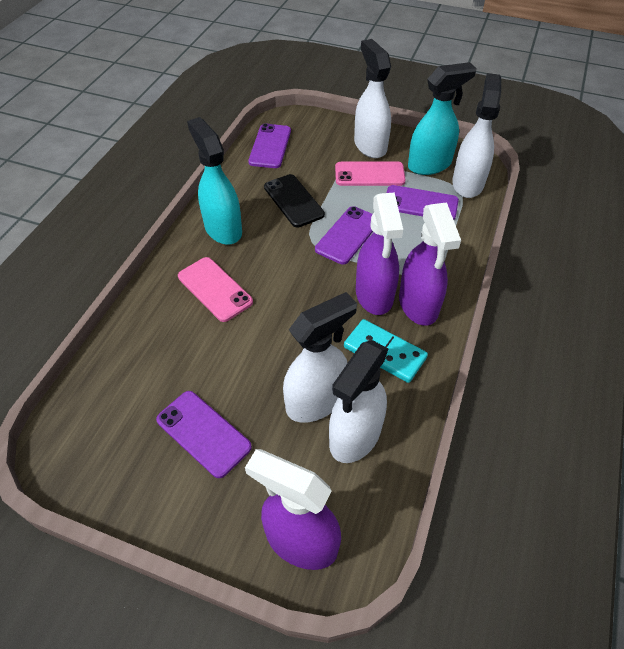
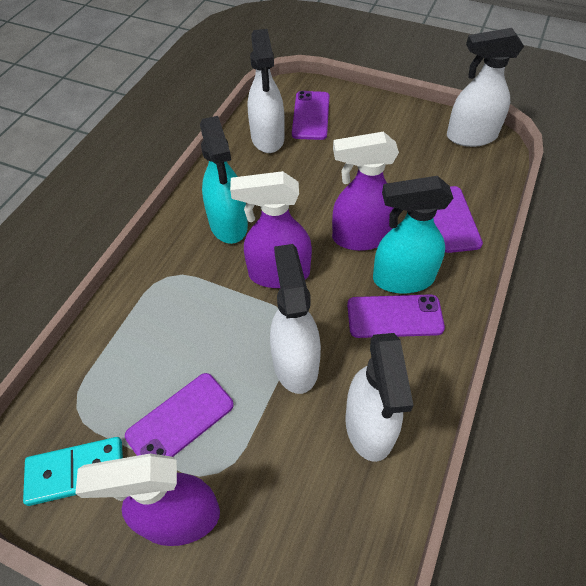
black phone: [264,174,325,227] = 1 -> none = 0
pink phone: [178,257,253,322] [335,161,406,186] = 2 -> none = 0

